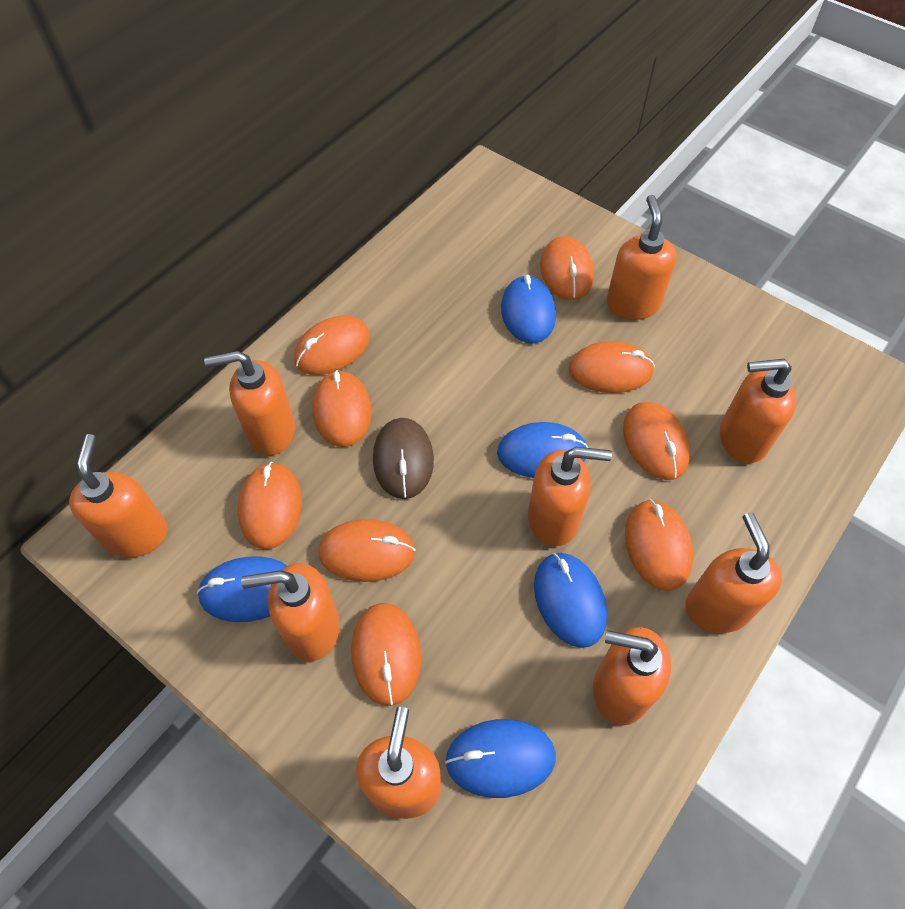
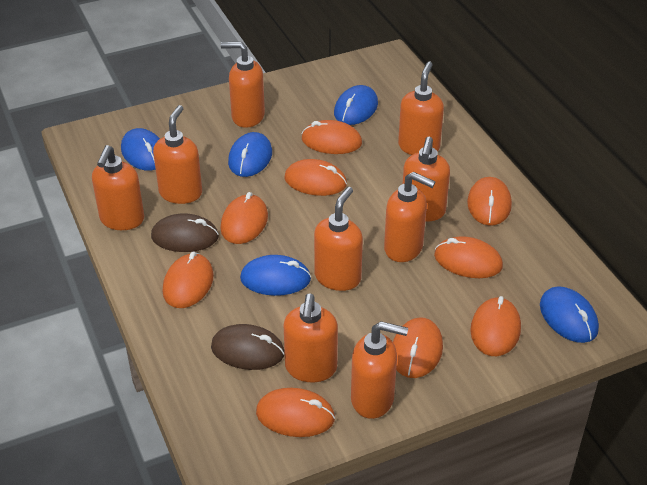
brown mouse: [373,418,434,499] = 1 -> [151,213,219,252] [211,324,285,370] = 2

